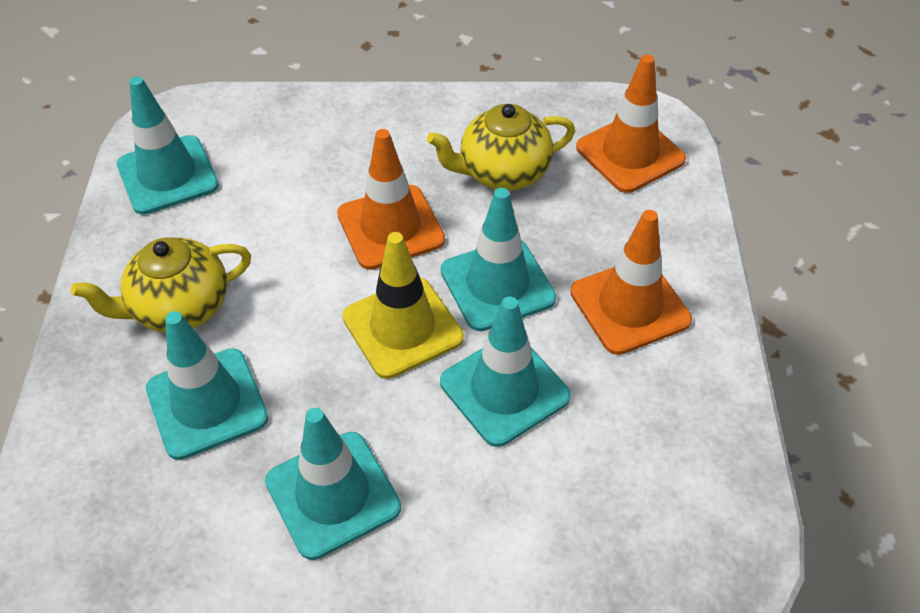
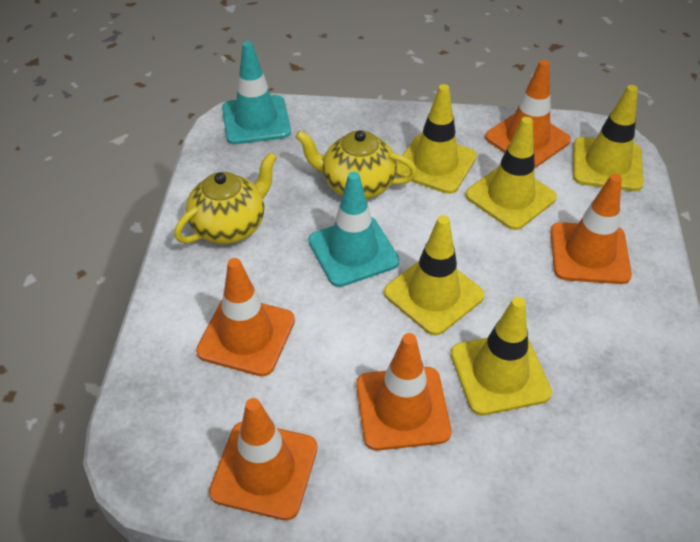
orange traffic cone: [337,129,445,270] [571,210,692,355] [576,54,686,193] = 3 -> [196,258,295,376] [209,398,317,520] [356,333,451,451] [485,60,571,168] [550,174,632,284] = 5
turquoise traffic cone: [117,76,219,215] [146,311,268,460] [265,408,401,560] [440,296,571,447] [441,188,556,331] = 5 -> [222,41,291,144] [308,172,399,287] = 2
yellow traffic cone: [342,232,464,379] = 1 -> [384,215,485,335] [396,84,477,194] [451,297,552,416] [466,117,557,230] [573,85,644,191] = 5

